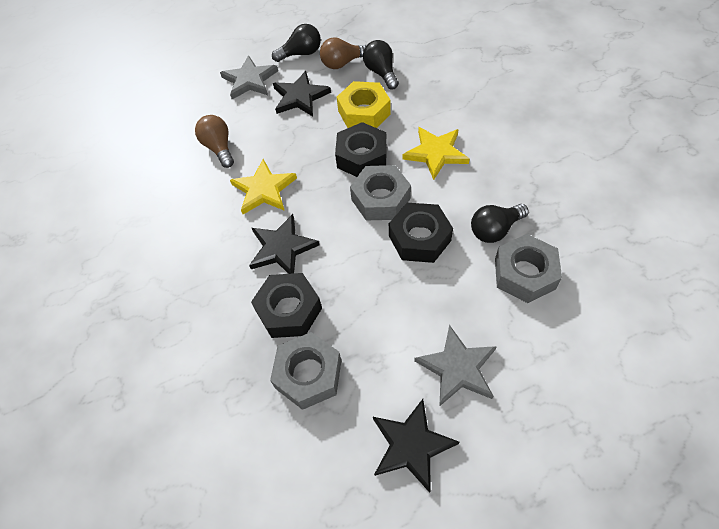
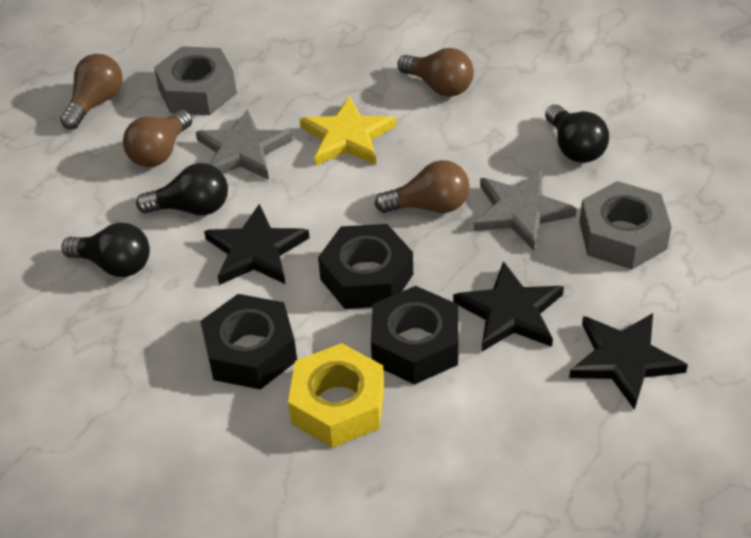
brown light bulb: [195,115,234,168] [320,37,367,69] = 2 -> [60,54,123,130] [123,110,193,167] [375,160,470,213] [398,48,474,97] = 4
grey nut: [270,332,341,410] [350,165,411,220] [495,234,562,303] = 3 -> [154,46,237,115] [579,181,672,269] = 2
yellow star: [230,159,297,214] [402,127,470,180] = 2 -> [300,96,396,166] = 1

